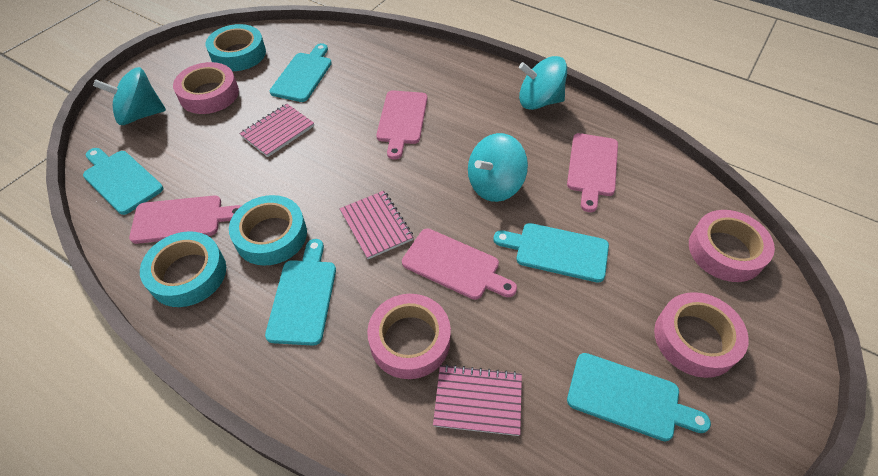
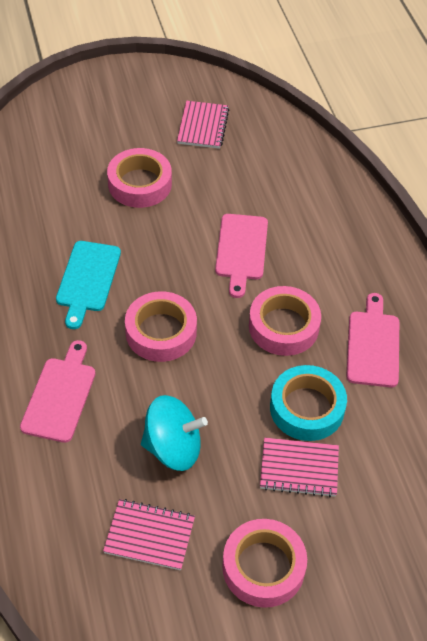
pink cutting board: [129,196,241,244] [376,90,427,160] [402,229,517,300] [567,133,618,212] = 4 -> [20,340,95,443] [215,214,268,298] [346,293,399,387] = 3
turquoise cutting board: [83,148,163,215] [265,239,336,346] [269,43,332,102] [493,223,609,283] [567,353,711,442] = 5 -> [56,241,121,329] = 1
turquoise spinning top: [93,67,166,125] [468,133,528,202] [519,56,567,110] = 3 -> [141,395,208,471] = 1
turquoise tape: [140,231,226,307] [206,24,266,71] [229,195,307,266] = 3 -> [270,365,347,441] = 1

